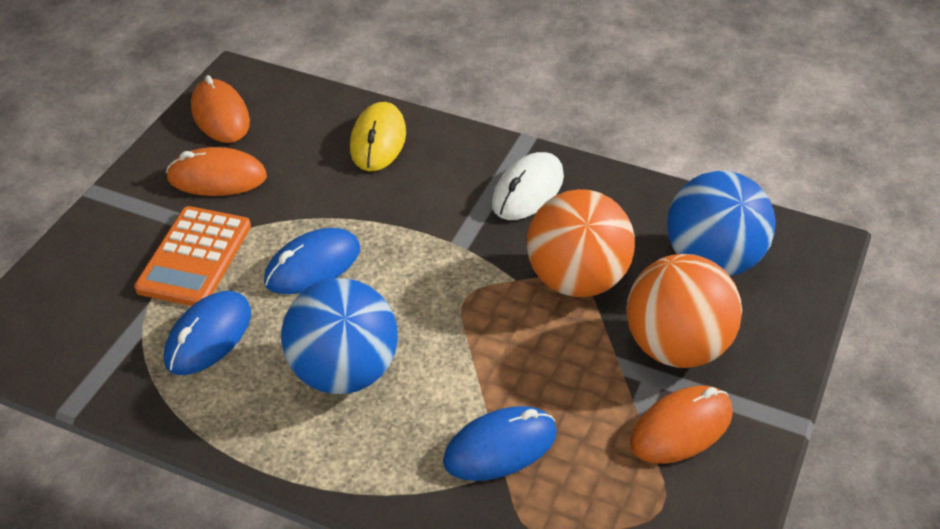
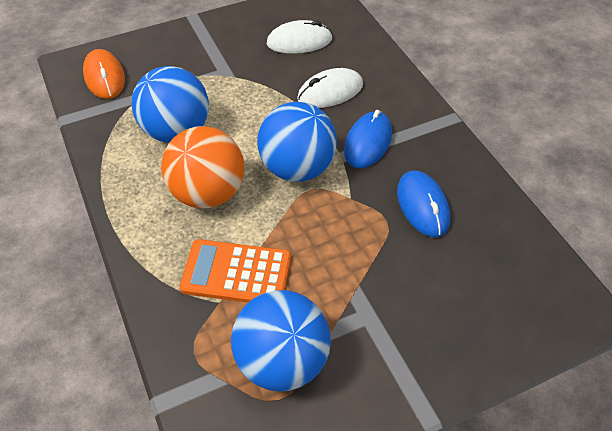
blue ball: [281,278,398,394] [667,171,776,276] = 2 -> [131,66,209,143] [231,290,331,392] [257,102,337,182] = 3
blue mouse: [164,291,251,375] [264,228,360,294] [443,406,557,481] = 3 -> [344,110,392,168] [397,170,450,237] = 2
orange ball: [527,189,635,297] [626,254,742,368] = 2 -> [161,126,244,209] = 1
orange mouse: [166,147,267,196] [191,75,250,143] [630,386,733,464] = 3 -> [83,49,125,99] = 1
white mouse: [492,152,564,220] = 1 -> [267,20,332,54] [297,68,363,108] = 2
yellow mouse: [350,102,406,171] = 1 -> none = 0

